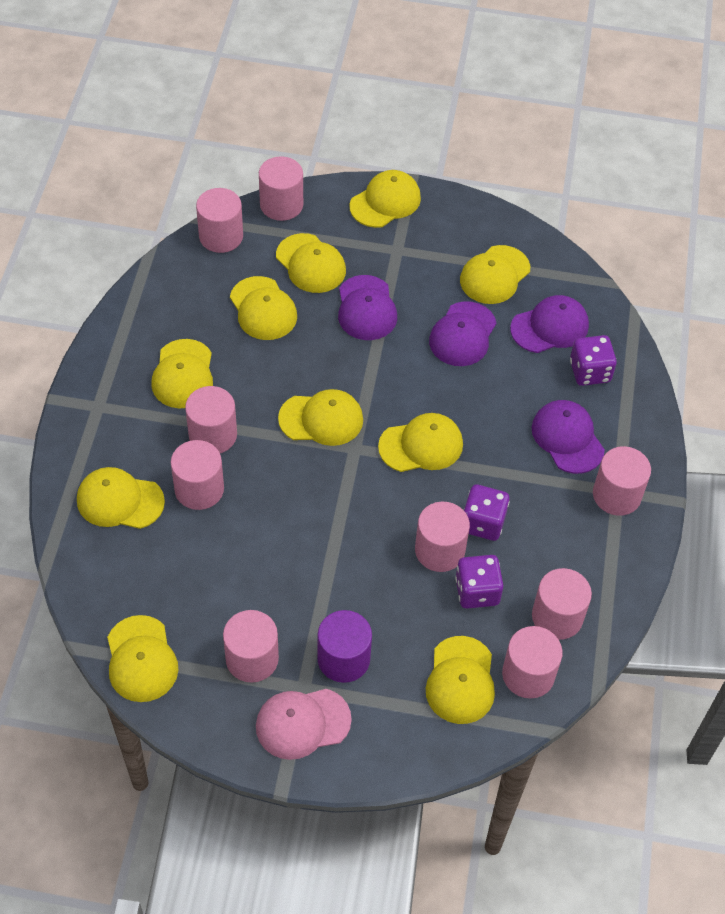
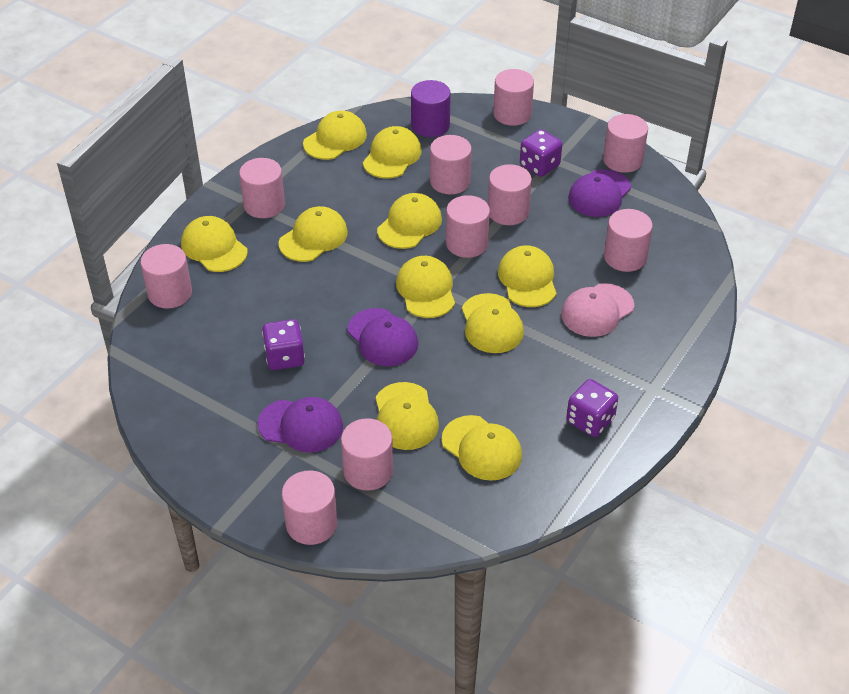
pink cylinder: [171,440,224,510] [185,386,237,453] [196,188,243,253] [223,610,279,683] [259,156,303,221] [415,502,470,572] [502,626,563,699] [532,568,592,640] [593,446,651,516] = 9 -> [140,244,192,309] [239,158,285,218] [282,470,337,545] [341,418,393,491] [430,135,472,195] [446,195,490,258] [488,164,532,225] [493,69,534,126] [603,114,648,173] [604,209,653,272] = 10
purple cap: [338,275,397,340] [429,301,496,366] [510,295,589,353] [532,400,605,474] = 4 -> [258,397,343,453] [347,308,418,366] [568,169,631,217] = 3

